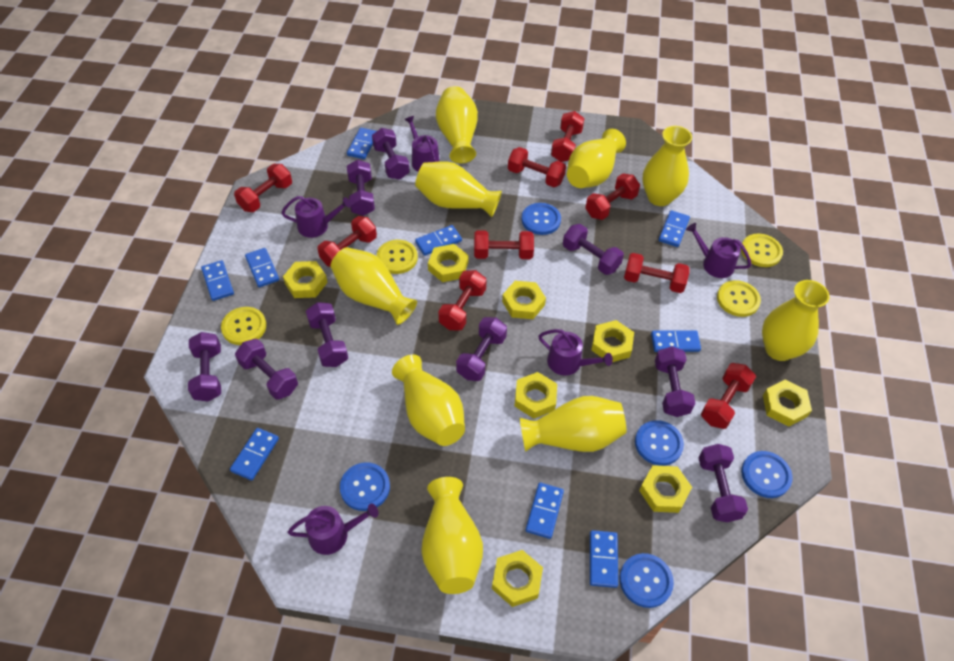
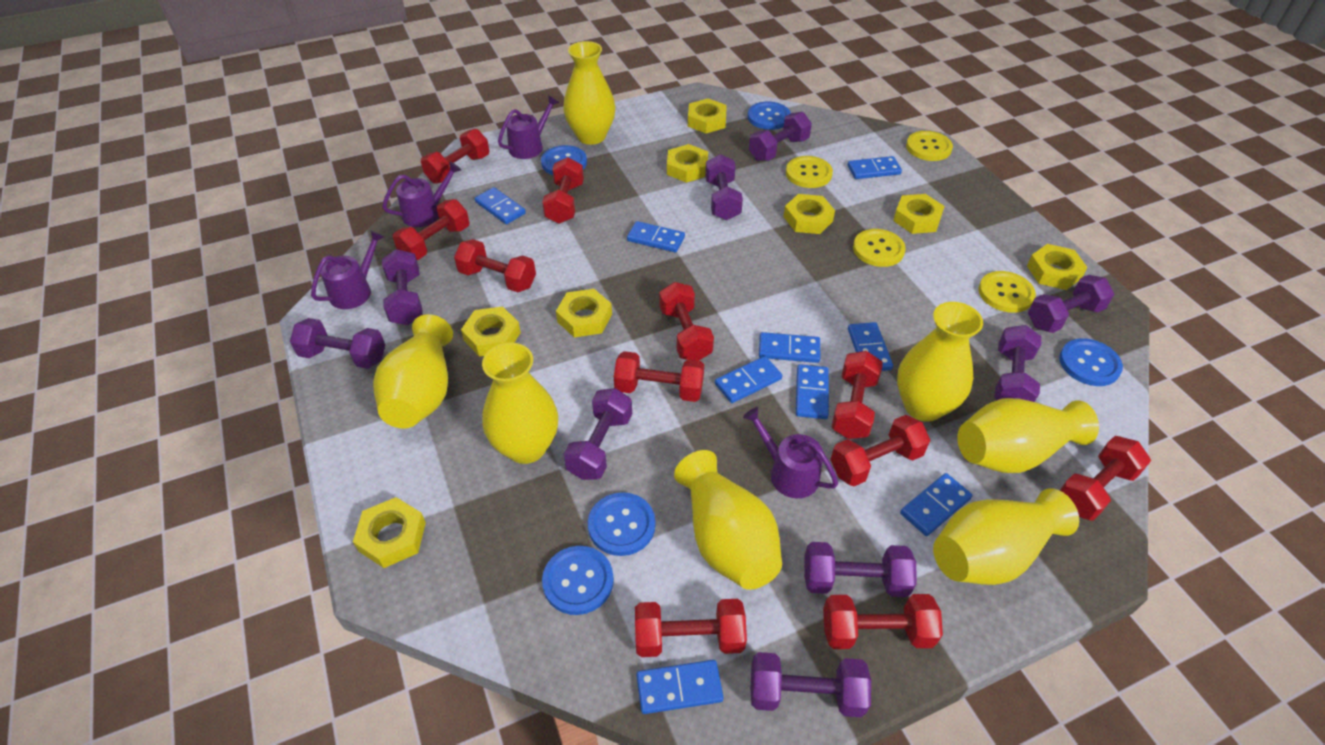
purple watering can: [281,196,351,238] [287,504,379,555] [404,116,440,172] [538,329,613,375] [686,223,752,278] = 5 -> [311,230,384,309] [382,161,461,227] [498,95,559,159] [743,407,838,498] = 4
red dumbbell: [234,164,292,212] [317,216,377,267] [438,270,487,330] [474,230,534,259] [508,147,566,187] [551,111,585,162] [585,174,640,220] [624,253,690,293] [701,363,756,429] = 9 -> [393,199,470,260] [421,129,489,184] [454,239,536,292] [542,157,584,224] [614,351,704,402] [635,599,747,657] [659,282,714,361] [823,594,943,649] [831,415,930,486] [832,351,883,439] [1060,436,1151,521] = 11
yellow vase: [330,247,417,325] [392,354,465,446] [415,161,502,217] [421,477,483,594] [436,86,478,163] [520,396,627,452] [567,129,626,188] [642,126,692,206] [762,280,830,361] = 9 -> [373,314,453,429] [482,343,558,464] [563,41,615,145] [674,450,782,590] [897,302,983,422] [933,488,1079,585] [957,398,1099,473] = 7

